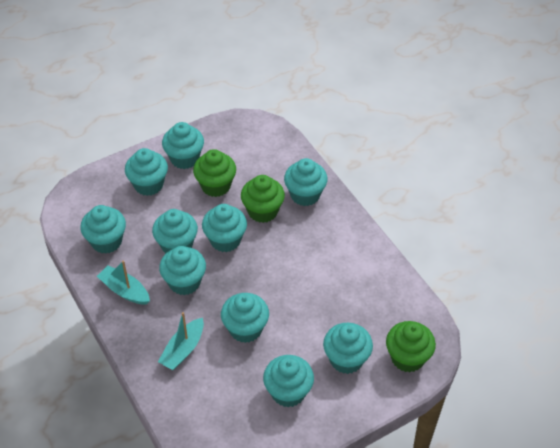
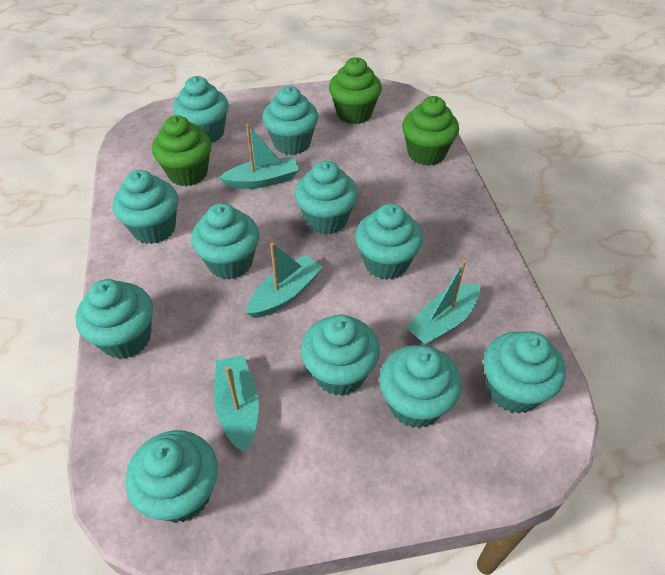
turquoise boat: [97,261,150,305] [158,312,204,370] = 2 -> [214,355,259,452] [219,124,299,189] [246,243,323,318] [406,260,480,345] = 4
turquoise cupcake: [80,205,126,254] [125,148,168,196] [152,209,198,254] [159,246,206,295] [162,122,204,169] [202,204,247,252] [221,293,269,343] [263,355,314,408] [284,158,328,206] [323,323,373,374] = 10 -> [76,279,153,359] [113,170,178,244] [125,430,218,523] [173,76,229,143] [191,203,259,280] [263,86,318,155] [295,161,358,235] [301,314,380,396] [355,204,423,280] [379,345,462,428] [484,332,566,414] = 11

